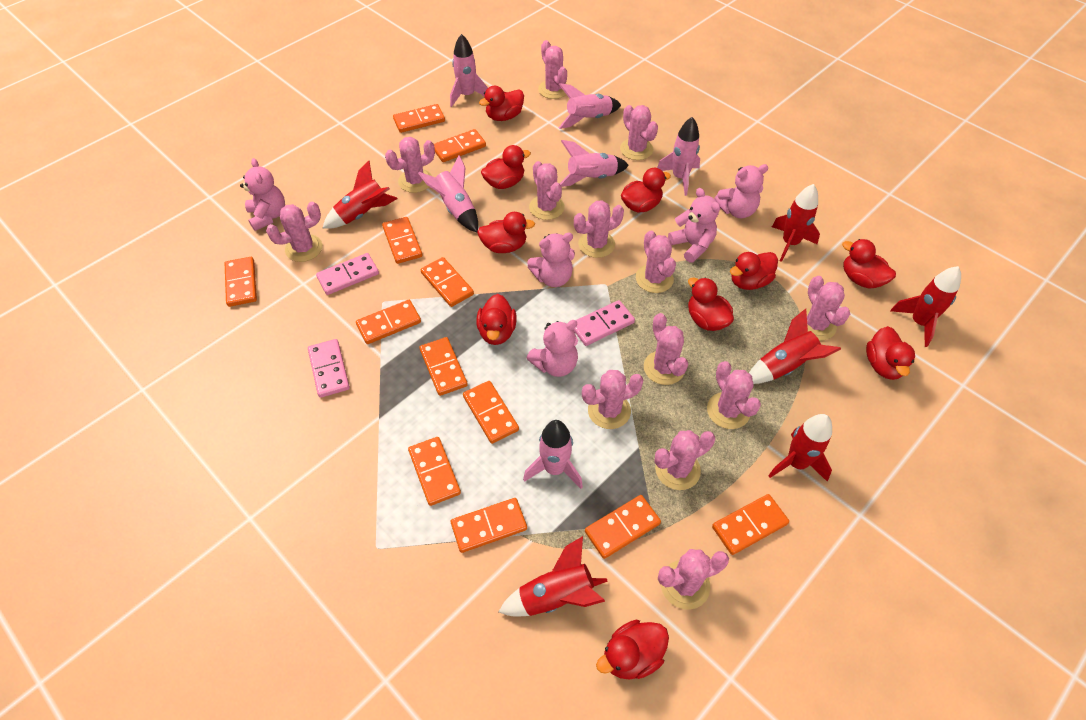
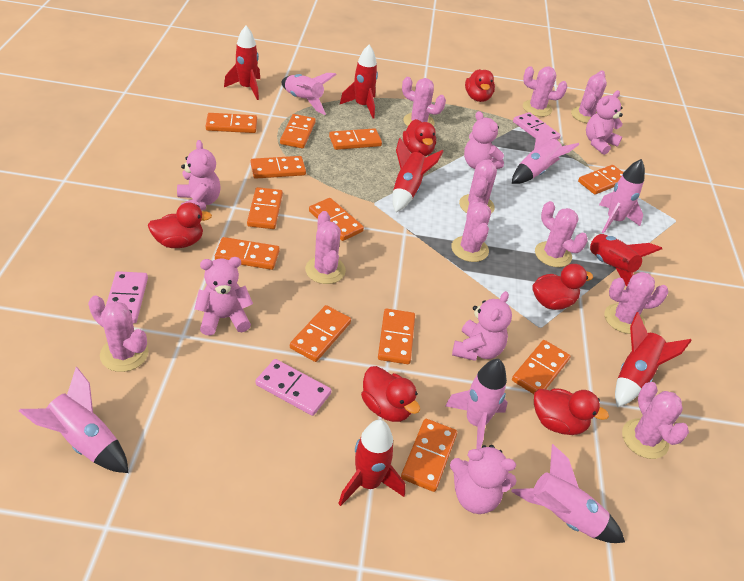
pink cactus: [266,202,322,262] [385,137,435,193] [529,161,565,220] [538,40,567,99] [574,200,624,258] [582,370,644,429] [620,105,658,160] [636,231,676,293] [644,313,688,385] [654,430,715,490] [658,549,729,610] [707,361,761,429] [800,276,850,341] = 13 -> [88,295,149,372] [305,211,346,284] [402,77,446,126] [451,199,491,262] [459,159,497,214] [523,66,567,117] [535,201,588,267] [571,70,607,123] [604,272,669,334] [622,382,689,459] = 10
pink teddy bear: [240,158,285,231] [526,320,578,377] [527,233,575,287] [668,188,720,263] [714,164,769,218] = 5 -> [177,140,221,211] [194,257,253,336] [450,445,517,514] [452,291,512,361] [464,111,504,169] [586,90,623,155] = 6
red duck: [476,294,517,345] [477,212,535,253] [479,86,524,121] [481,145,531,189] [596,620,669,679] [621,168,671,213] [688,277,734,331] [730,252,778,290] [842,239,896,289] [866,326,915,380] = 10 -> [148,202,212,248] [361,366,420,422] [403,119,436,156] [465,69,495,102] [533,264,593,310] [534,388,609,435] = 6

